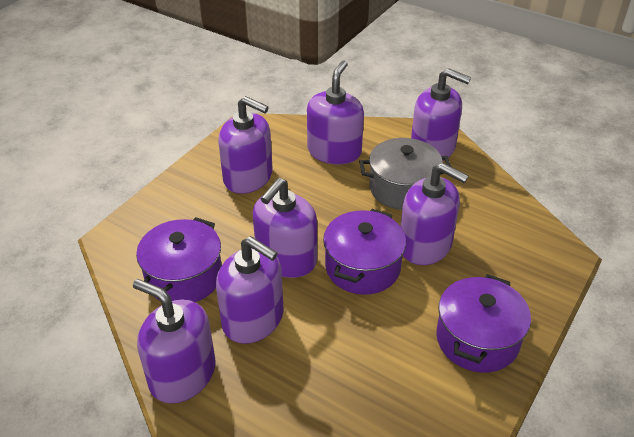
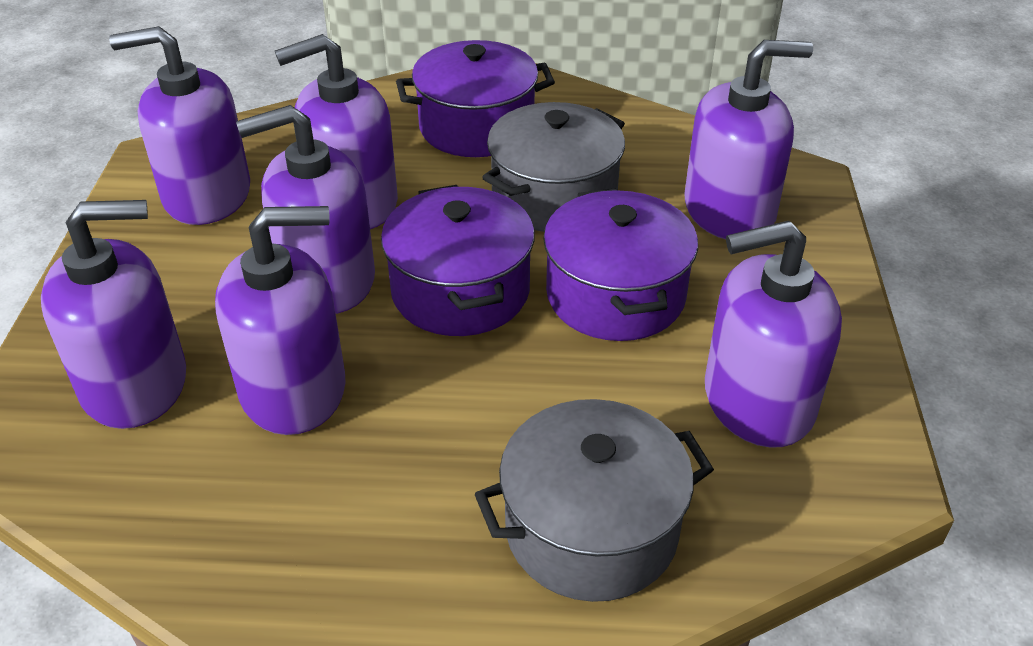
grey pot: [359,138,451,210] = 1 -> [475,399,714,602] [482,102,625,232] = 2

